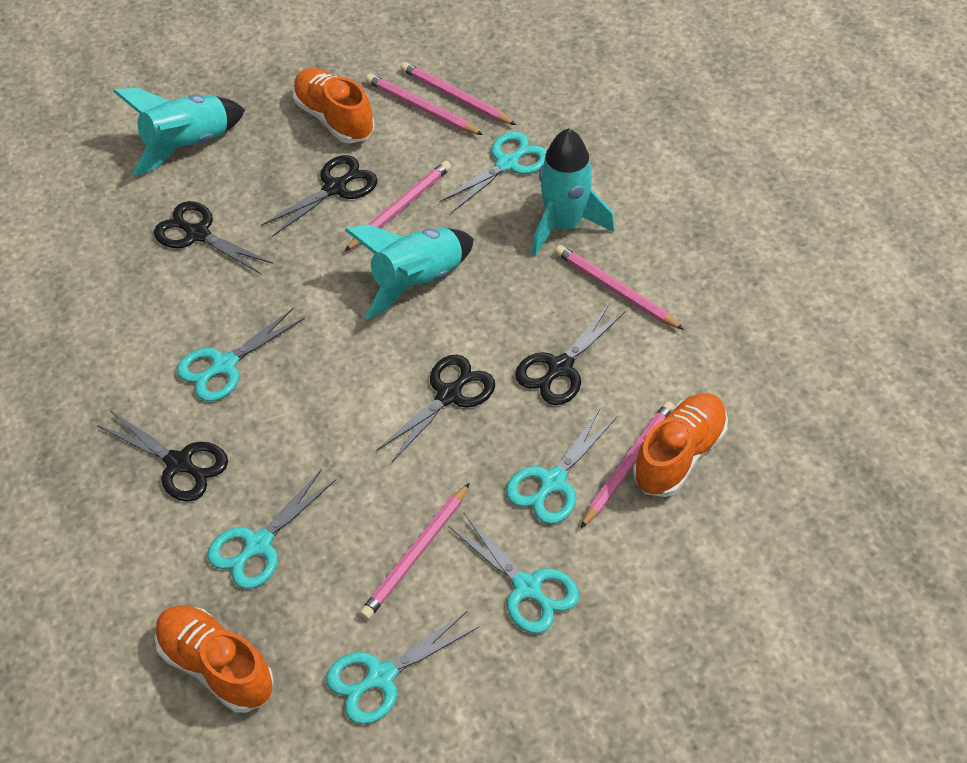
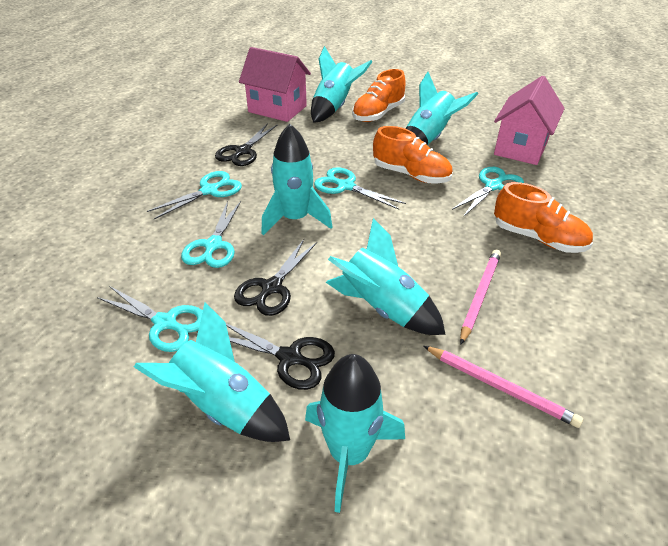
black scissors: [97,410,228,502] [154,201,273,274] [261,155,378,237] [376,355,495,462] [515,303,625,405] = 5 -> [215,123,278,166] [226,323,335,390] [234,239,317,316] = 3
pink house: none = 0 -> [239,47,311,122] [494,76,565,165] = 2
pink pencil: [345,161,451,251] [360,483,470,620] [366,74,483,135] [401,62,516,125] [555,245,684,330] [580,401,675,529] = 6 -> [424,346,583,428] [460,250,501,345] = 2
turquoise rocket: [113,88,245,176] [345,225,474,320] [532,128,614,256] = 3 -> [134,302,290,442] [261,124,332,235] [305,354,405,513] [311,46,372,123] [326,218,446,335] [405,72,478,145] = 6
turquoise scissors: [177,308,305,401] [207,469,337,589] [326,611,479,724] [439,132,547,212] [448,512,579,634] [506,409,617,524] = 6 -> [97,286,203,352] [147,171,242,219] [181,201,241,268] [314,167,406,210] [452,167,524,216] = 5

